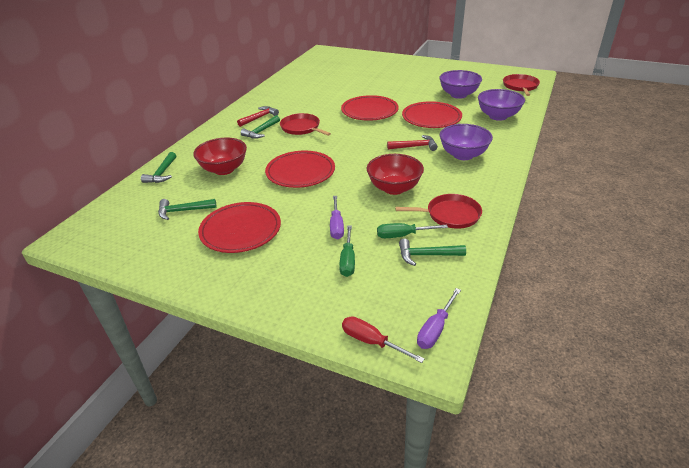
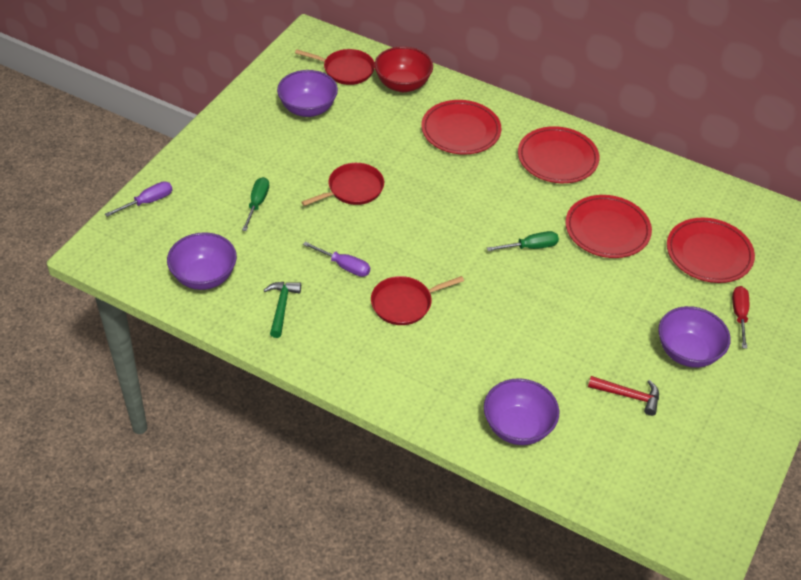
green hammer: [141,152,176,183] [158,199,217,220] [241,115,280,139] [399,239,466,266] = 4 -> [264,282,301,338] = 1
purple bowl: [439,70,482,99] [440,124,493,160] [478,89,525,121] = 3 -> [167,232,237,290] [277,70,338,117] [484,378,559,445] [658,306,731,368] = 4
red bowl: [193,138,247,175] [367,154,424,195] = 2 -> [374,46,433,92] = 1
red hammer: [237,106,279,127] [387,135,438,151] = 2 -> [588,376,659,416] = 1

